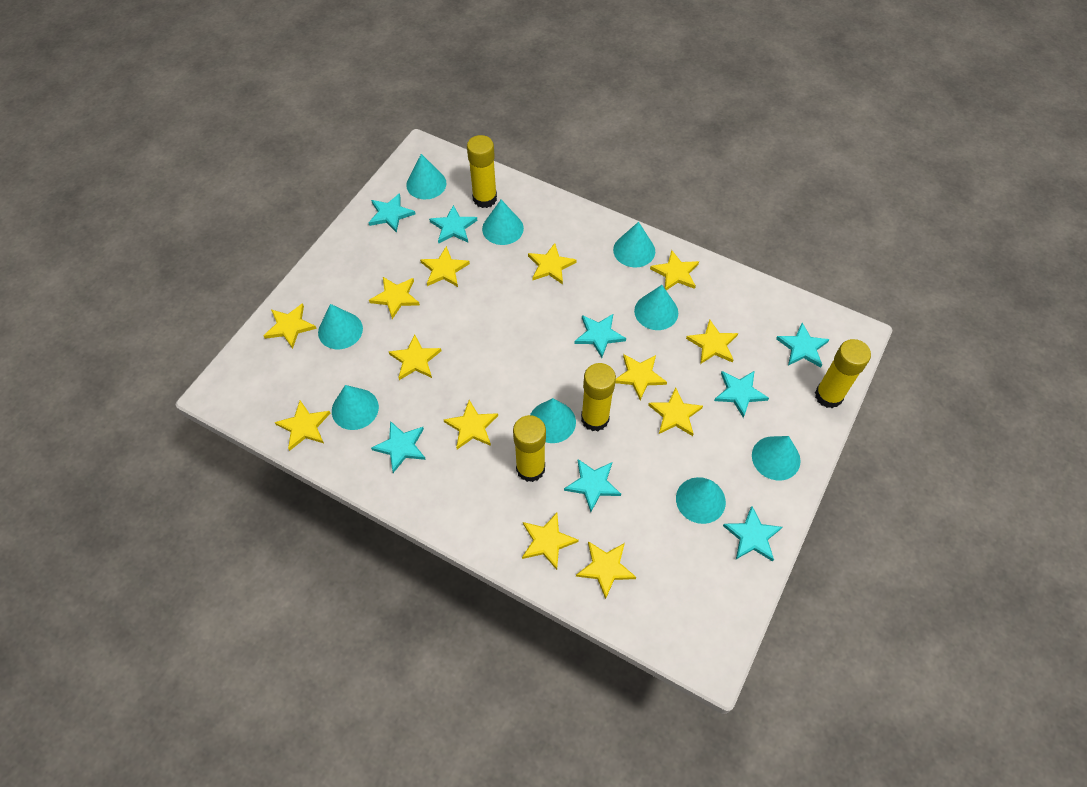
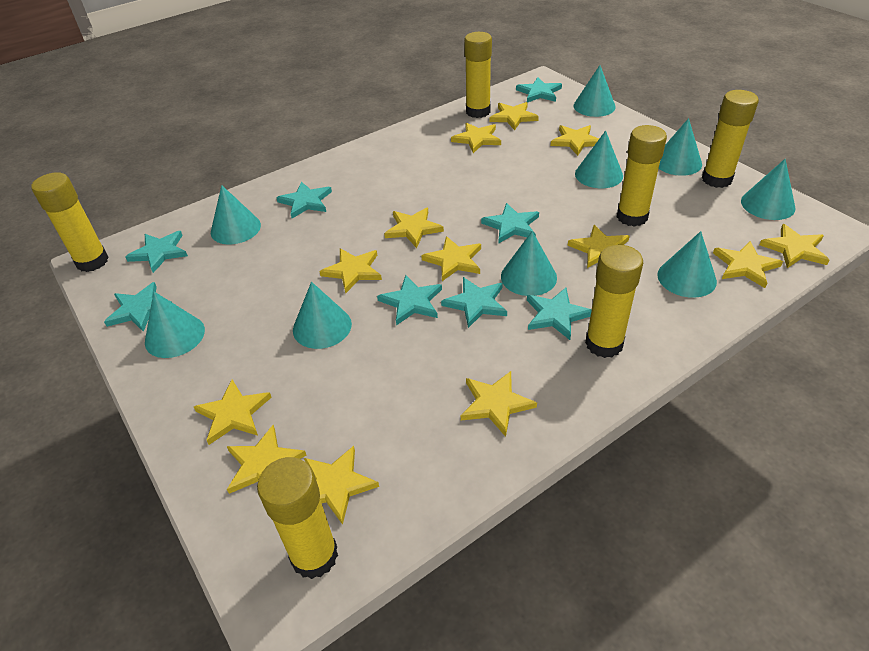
yellow glue stick: [467,135,497,208] [513,415,546,482] [581,363,616,431] [815,339,871,408] = 4 -> [32,172,109,272] [257,457,338,579] [464,32,492,118] [585,245,643,358] [617,125,667,227] [702,90,759,188] = 6

